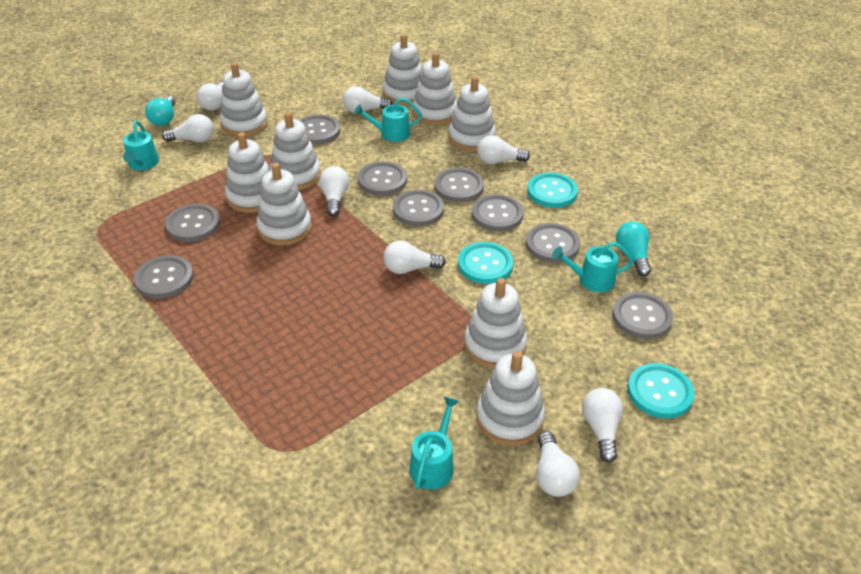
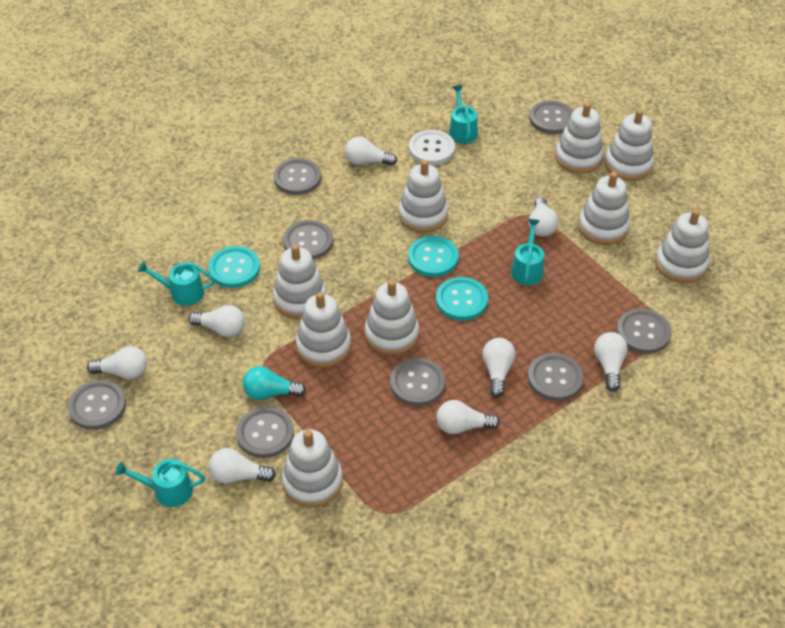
grey button: [134,255,194,299] [165,204,220,242] [299,115,340,145] [358,161,407,196] [393,190,444,226] [434,168,484,202] [472,194,524,231] [526,223,580,263] [612,292,673,339] = 9 -> [68,380,126,430] [236,407,294,458] [274,158,321,195] [283,220,333,260] [390,358,446,406] [528,353,584,401] [529,100,573,134] [616,308,671,354] = 8
turquoise light bulb: [145,96,175,126] [616,222,651,277] = 2 -> [243,366,306,400] = 1
white button: none = 0 -> [409,130,455,165] = 1

